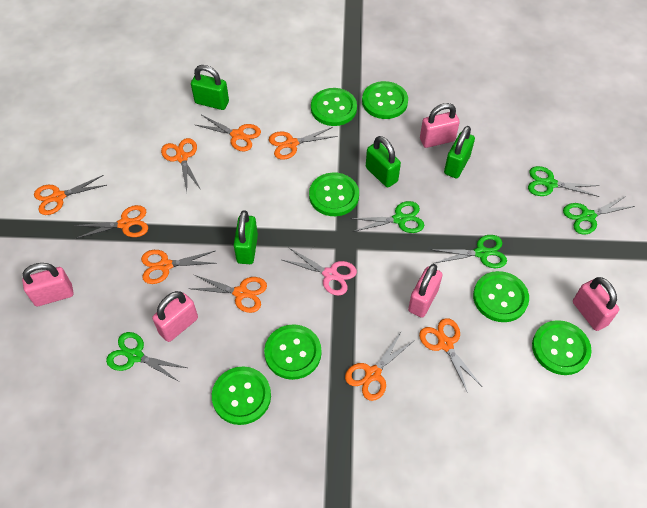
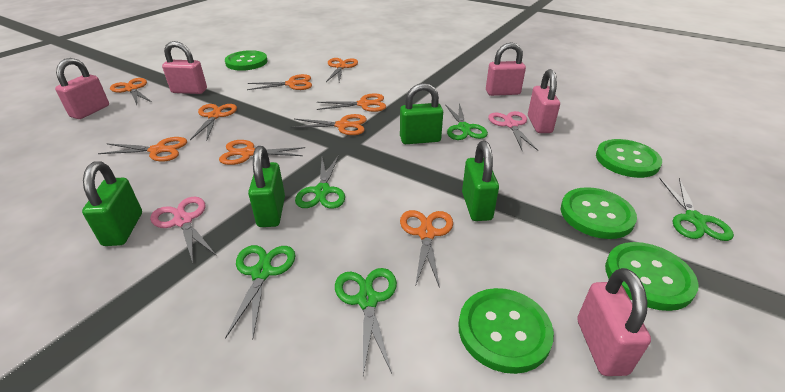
green button: [212,366,271,425] [264,324,321,380] [309,173,359,216] [311,88,357,126] [362,81,408,119] [473,271,529,322] [532,320,591,375] = 7 -> [225,50,267,71] [459,288,554,374] [561,187,637,239] [596,139,662,178] [605,242,699,311] = 5
pink scissors: [282,248,357,296] = 1 -> [150,196,217,263] [488,111,538,151] = 2

